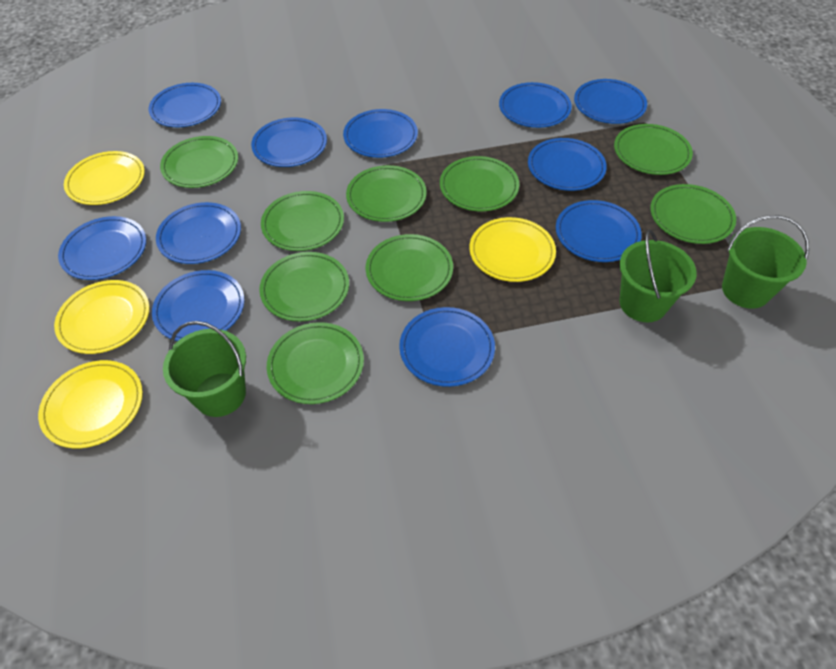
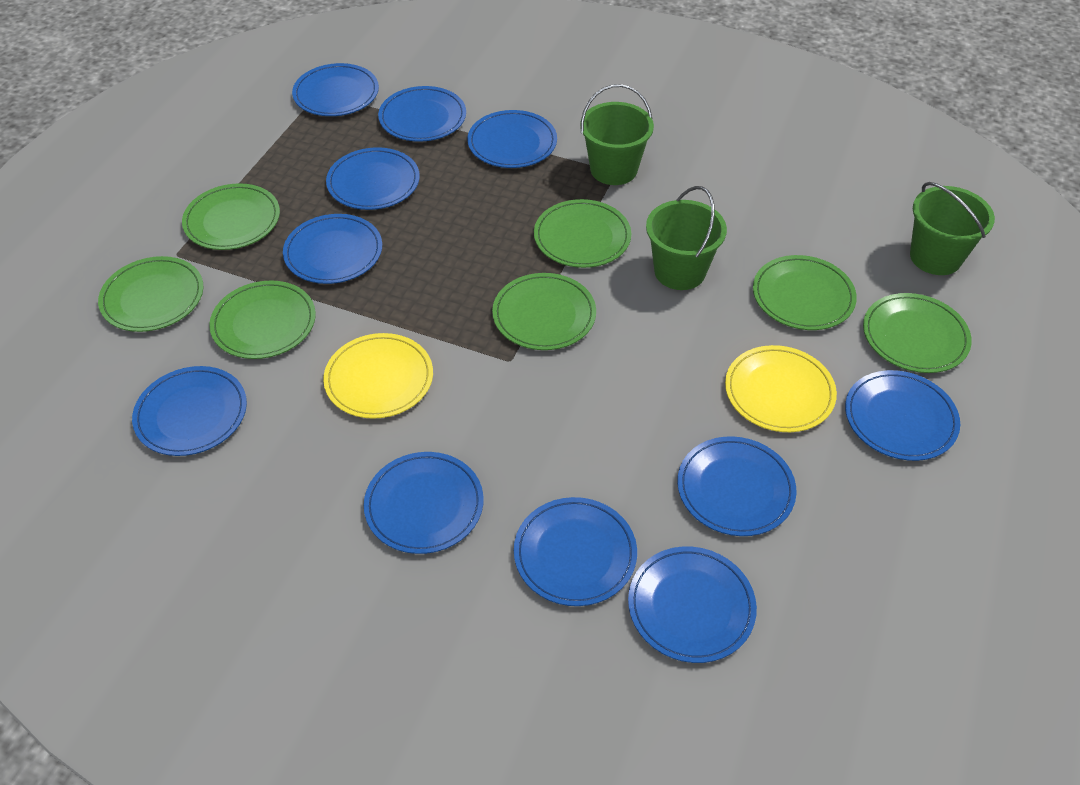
green plate: [160,136,238,188] [259,252,349,322] [261,191,344,251] [267,322,364,404] [346,165,427,222] [366,234,453,301] [440,156,519,211] [614,124,693,175] [650,184,736,244] = 9 -> [98,256,203,332] [182,183,280,250] [209,280,316,359] [492,273,596,350] [534,199,631,268] [753,255,857,330] [863,293,972,373] = 7
yellow plate: [38,360,143,448] [54,280,150,354] [64,151,145,205] [470,217,556,282] = 4 -> [323,333,433,419] [725,345,837,432] = 2

